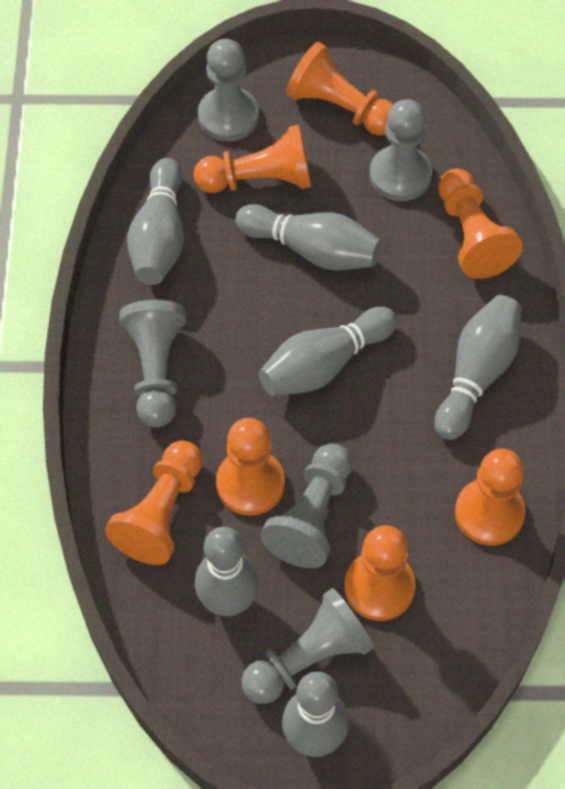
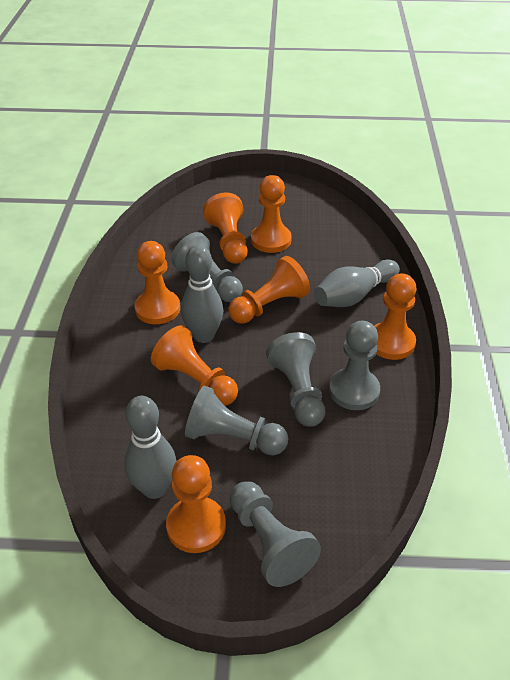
grey bowling pin: [127,158,184,285] [195,527,259,616] [235,204,382,270] [259,307,397,396] [282,672,349,757] [434,295,521,440] = 6 -> [124,396,177,499] [181,245,223,343] [314,259,400,307] = 3

